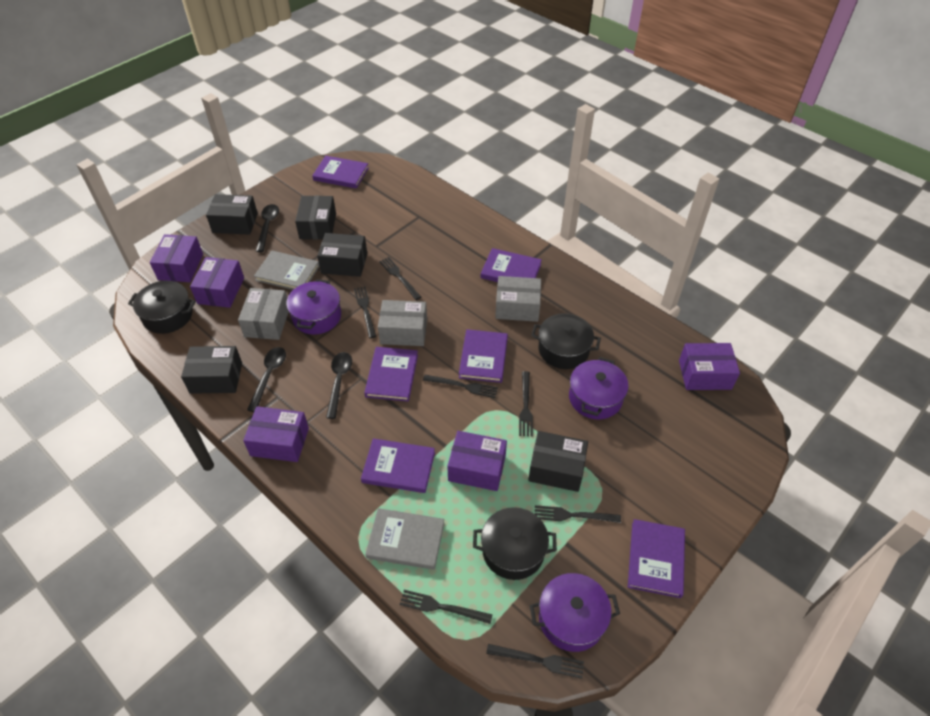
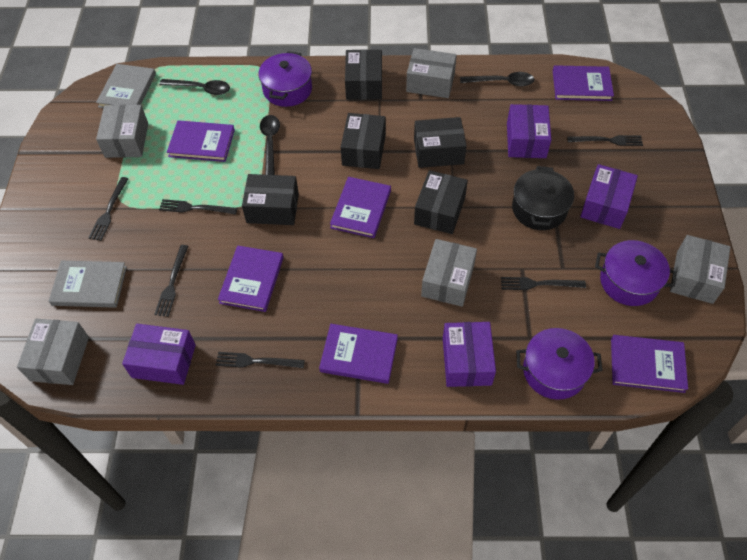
black fork: [354,286,376,338] [379,257,421,300] [399,590,492,624] [423,375,498,398] [486,644,584,679] [519,371,533,436] [535,505,621,523] = 7 -> [89,177,128,241] [154,245,188,317] [159,199,237,215] [216,352,305,368] [501,277,586,290] [567,135,643,146] = 6
black pot: [128,281,196,334] [473,507,557,580] [531,314,601,369] = 3 -> [512,166,574,230] = 1
grey box: [238,288,288,340] [378,300,427,346] [495,276,541,322] = 3 -> [17,318,89,385] [96,105,148,158] [406,48,457,98] [421,239,477,307] [670,235,731,304] = 5
purple box: [150,234,203,282] [190,257,244,308] [243,406,309,462] [447,431,507,491] [679,343,740,390] = 5 -> [122,324,196,385] [443,322,496,387] [507,104,551,158] [580,164,638,229] = 4

